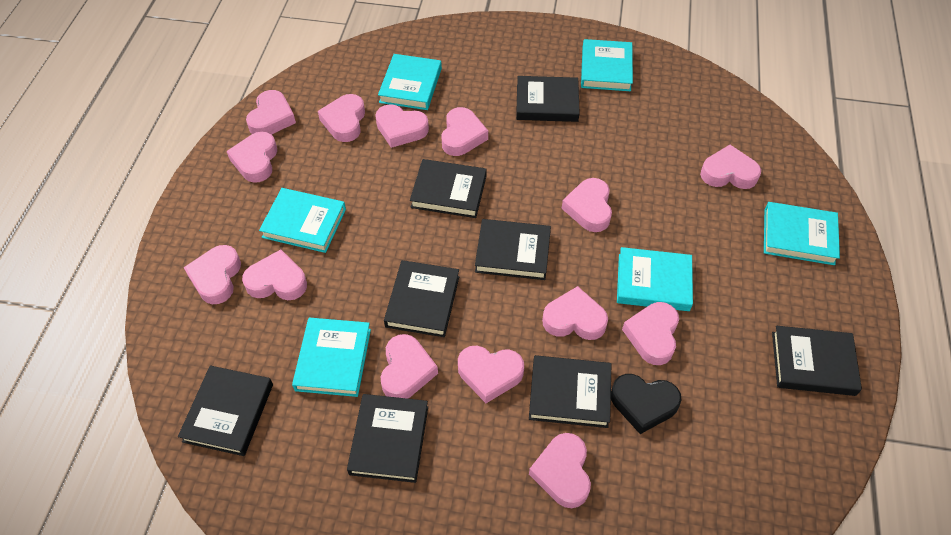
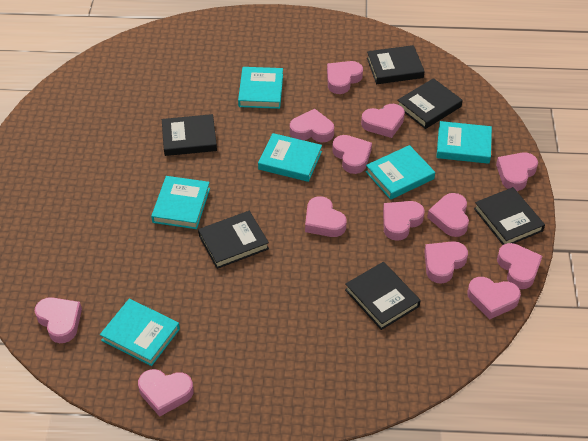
black book: [178,365,273,456] [347,394,428,483] [384,260,459,337] [410,159,487,218] [475,219,551,280] [516,76,580,122] [529,355,611,428] [772,326,862,396] = 8 -> [162,114,217,156] [198,211,269,269] [345,262,421,330] [367,45,425,84] [397,78,463,129] [474,187,545,245] = 6
black heart: [611,374,682,434] = 1 -> none = 0
pink heart: [184,245,241,304] [227,132,277,183] [242,249,307,300] [246,90,296,135] [318,94,365,142] [375,104,429,148] [381,334,438,399] [441,107,488,156] [458,346,524,403] [529,433,591,508] [542,286,608,340] [562,178,612,232] [622,302,679,365] [700,145,761,189] = 14 -> [35,297,82,343] [138,369,194,417] [290,109,334,143] [305,196,347,237] [327,61,363,94] [332,135,372,174] [361,104,405,138] [383,201,425,241] [424,241,468,284] [427,193,469,237] [467,277,521,320] [496,153,538,191] [497,243,542,289] = 13

